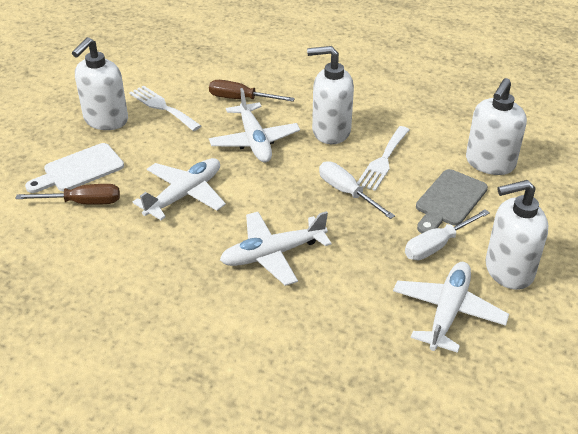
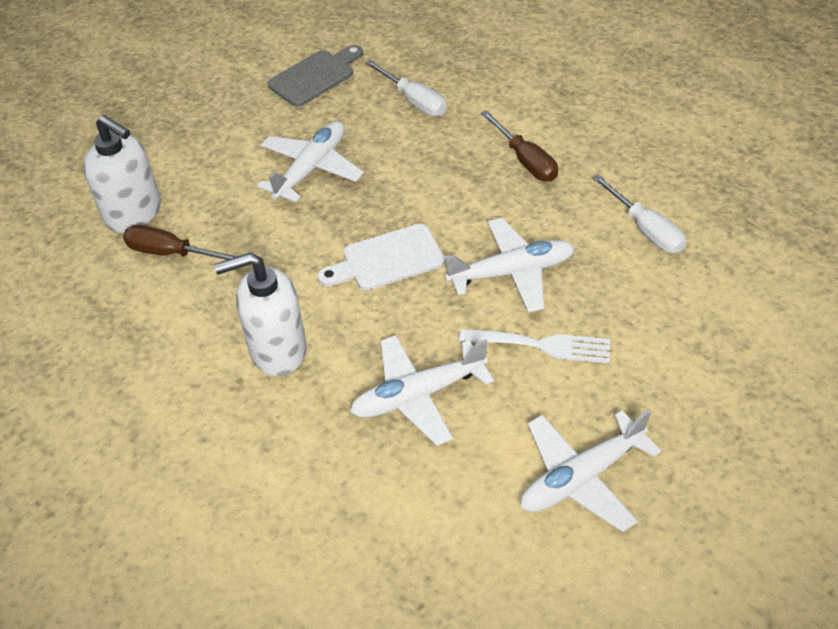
white fork: [129,85,201,131] [357,126,410,191] = 2 -> [459,329,611,364] = 1
white soap dispenser: [72,37,128,130] [307,46,354,144] [466,78,527,175] [485,180,548,290] = 4 -> [83,115,161,233] [214,253,307,376] = 2

